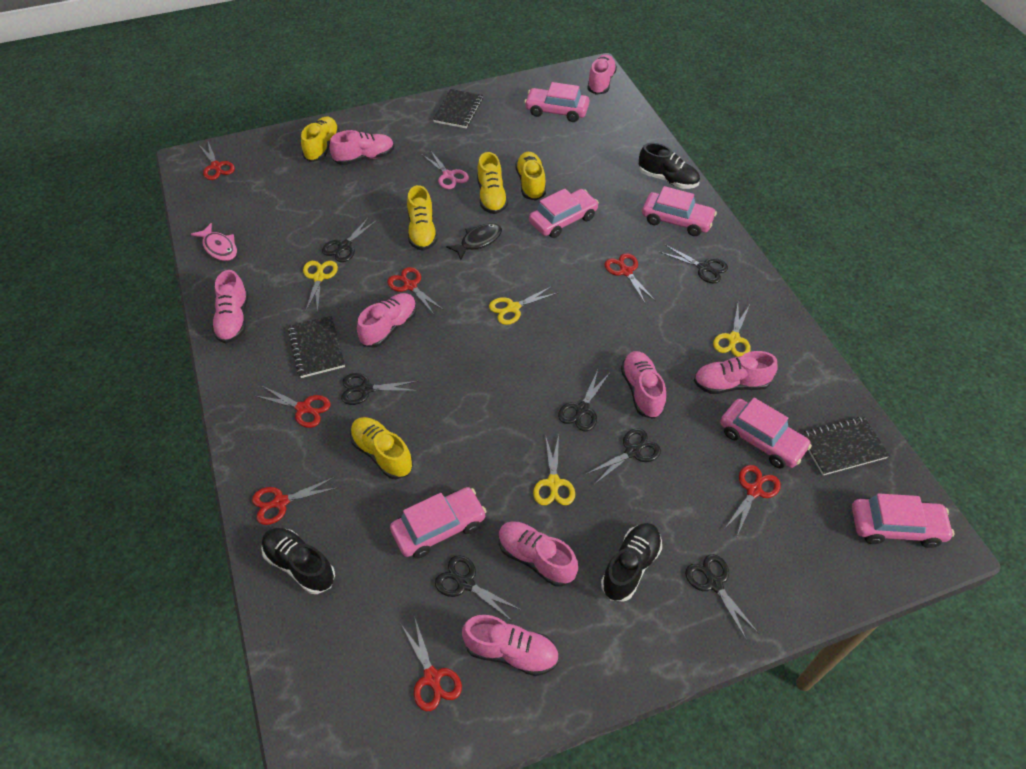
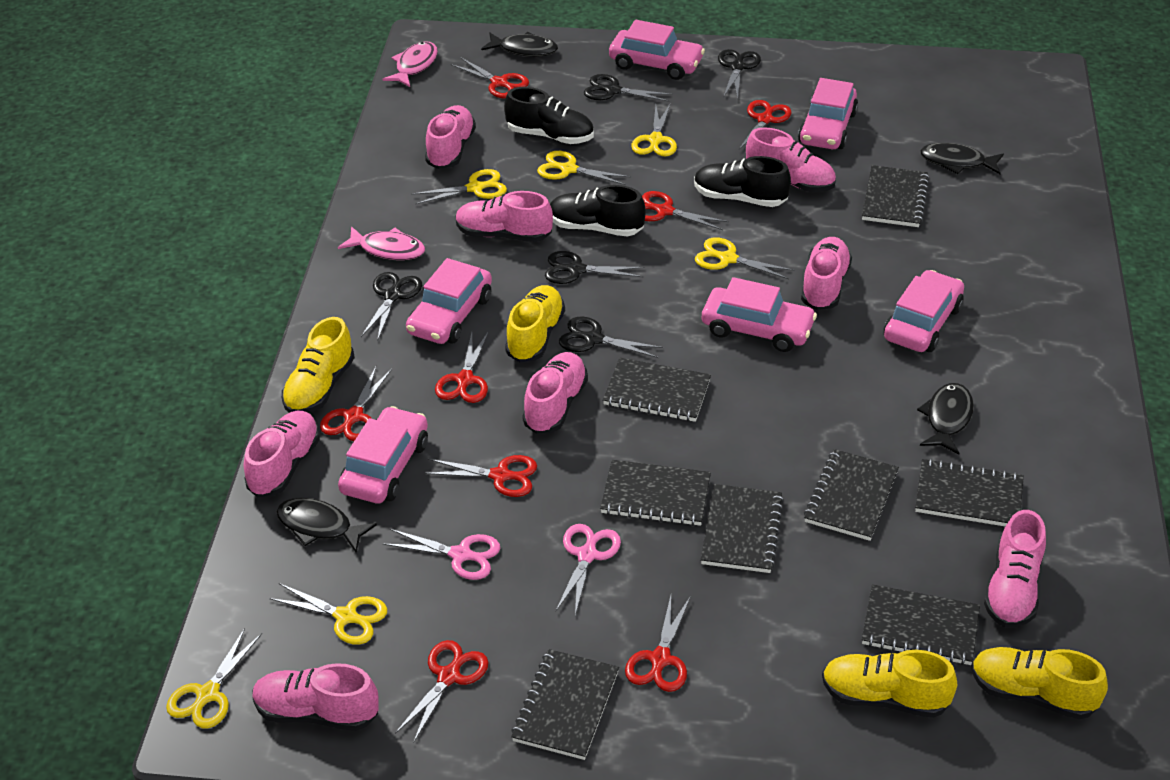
black fish: [446,223,502,260] = 1 -> [276,498,377,553] [481,32,558,57] [917,383,974,454] [920,143,1004,174] = 4
black notebook: [288,316,345,378] [433,89,483,128] [801,416,890,475] = 3 -> [511,649,619,760] [600,460,711,526] [603,358,711,422] [701,484,784,573] [804,449,899,541] [862,165,929,227] [862,584,980,665] [915,458,1024,526] = 8
black scissors: [322,217,377,262] [341,373,418,405] [435,555,521,622] [558,370,610,431] [586,428,661,485] [659,245,728,283] [685,554,759,641] = 7 -> [361,272,422,341] [545,251,645,284] [559,316,664,358] [584,74,673,102] [718,49,761,99] = 5
pink fish: [191,223,237,261] = 1 -> [338,226,425,260] [382,42,438,87] = 2
pink scissors: [422,150,469,189] = 1 -> [383,529,500,580] [556,524,621,615] = 2
red scissors: [198,142,235,180] [252,477,337,525] [256,385,331,428] [387,267,444,316] [400,619,462,711] [604,253,655,305] [725,465,781,536] = 7 -> [320,367,392,441] [395,640,489,743] [424,455,537,497] [435,331,489,403] [451,57,529,98] [625,596,691,692] [642,191,729,230] [739,100,791,149] = 8
yellow scissors: [303,261,338,312] [489,286,558,325] [533,435,575,505] [713,304,751,357] = 4 -> [166,628,262,728] [269,583,387,644] [411,169,507,205] [537,151,631,185] [631,104,677,157] [695,237,795,279] = 6
yellow shoe: [301,117,340,162] [350,417,413,479] [407,185,438,251] [477,152,508,214] [515,152,546,201] = 5 -> [282,317,355,413] [505,285,565,363] [822,650,957,718] [972,647,1108,719] = 4

